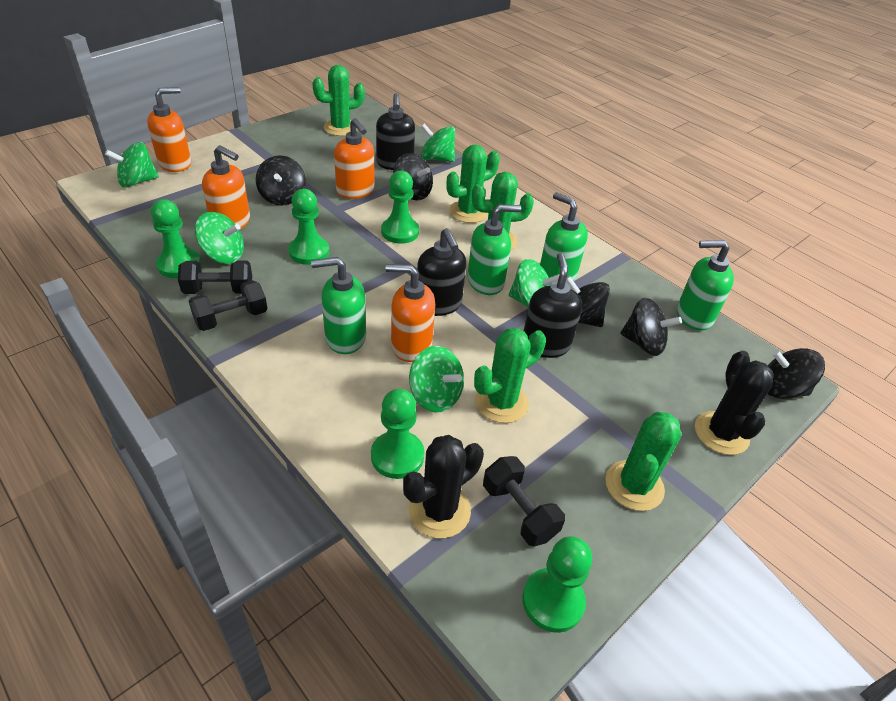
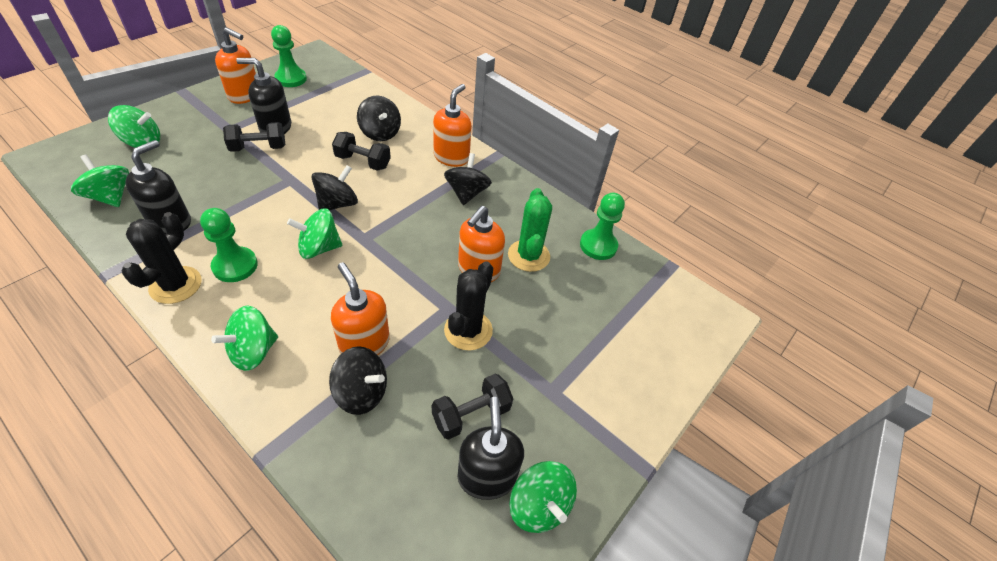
black spinning top: [256,155,306,206] [393,153,433,200] [566,276,610,327] [620,298,682,356] [768,348,825,399] = 5 -> [312,165,358,210] [329,346,387,415] [357,96,401,141] [444,153,492,205] = 4
green cactus: [312,65,365,136] [446,145,500,223] [472,172,534,250] [474,328,546,423] [605,412,681,511] = 5 -> [508,188,552,272] = 1
green pawn: [151,199,201,278] [288,189,329,265] [371,389,424,479] [381,171,419,244] [522,536,592,633] = 5 -> [200,208,258,282] [271,25,307,87] [580,193,625,260] = 3
green soap dispenser: [311,257,366,354] [467,204,521,295] [540,192,588,281] [677,240,734,330] = 4 -> none = 0

